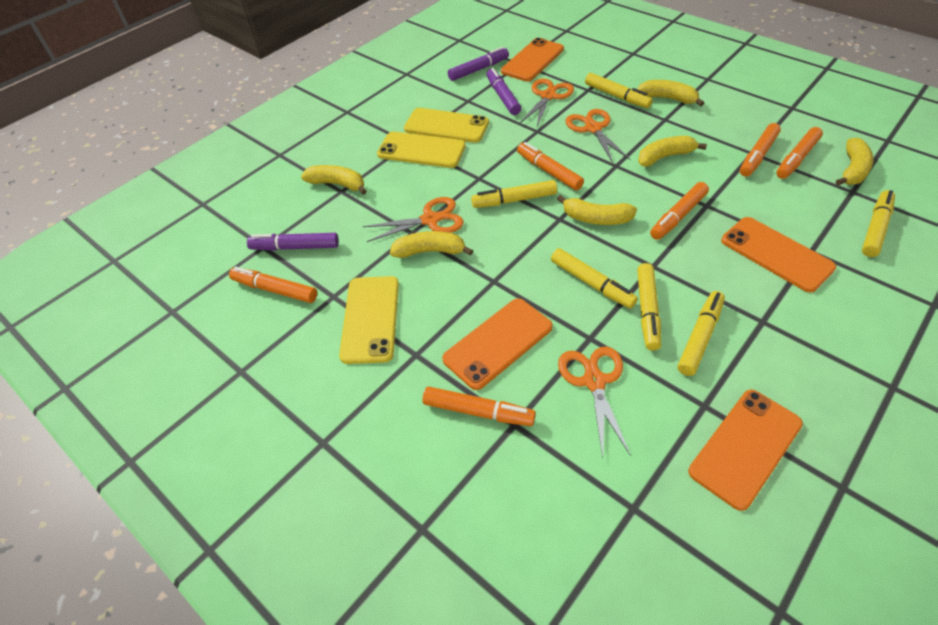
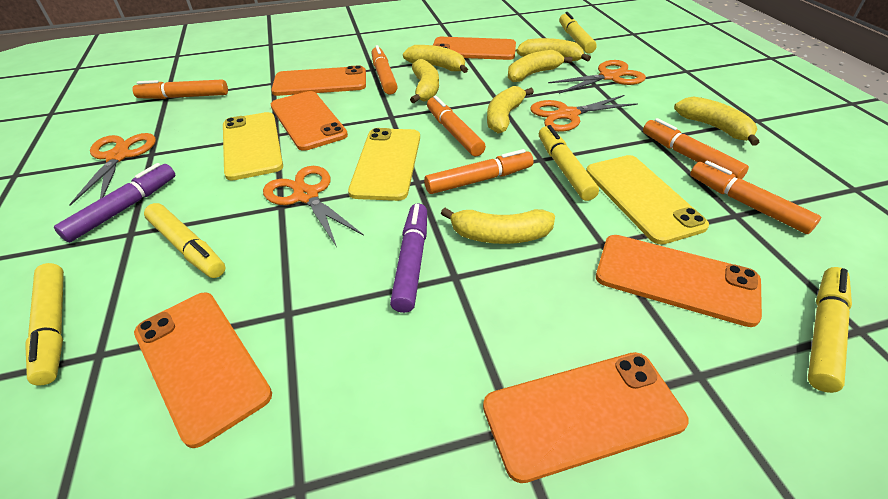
orange phone: [442,299,553,390] [501,38,564,82] [688,390,803,511] [721,217,836,293] = 4 -> [134,293,272,448] [271,65,366,96] [271,91,348,151] [433,37,516,60] [483,352,689,483] [596,235,762,327] = 6
purple marker: [247,233,339,251] [448,47,509,81] [487,68,521,115] = 3 -> [54,163,175,243] [390,203,427,313] = 2
yellow banana: [301,165,367,195] [390,231,473,258] [557,195,637,225] [637,80,704,106] [638,136,707,167] [836,138,873,186] = 6 -> [403,45,468,73] [410,59,439,103] [441,208,555,244] [487,86,534,134] [508,50,572,82] [516,38,591,62] [674,96,760,146] = 7
yellow marker: [471,180,557,208] [551,248,638,309] [585,73,653,108] [637,263,661,351] [677,291,725,376] [862,190,895,257] = 6 -> [25,263,64,386] [144,203,225,278] [539,125,599,201] [559,12,597,54] [808,267,852,393] = 5

